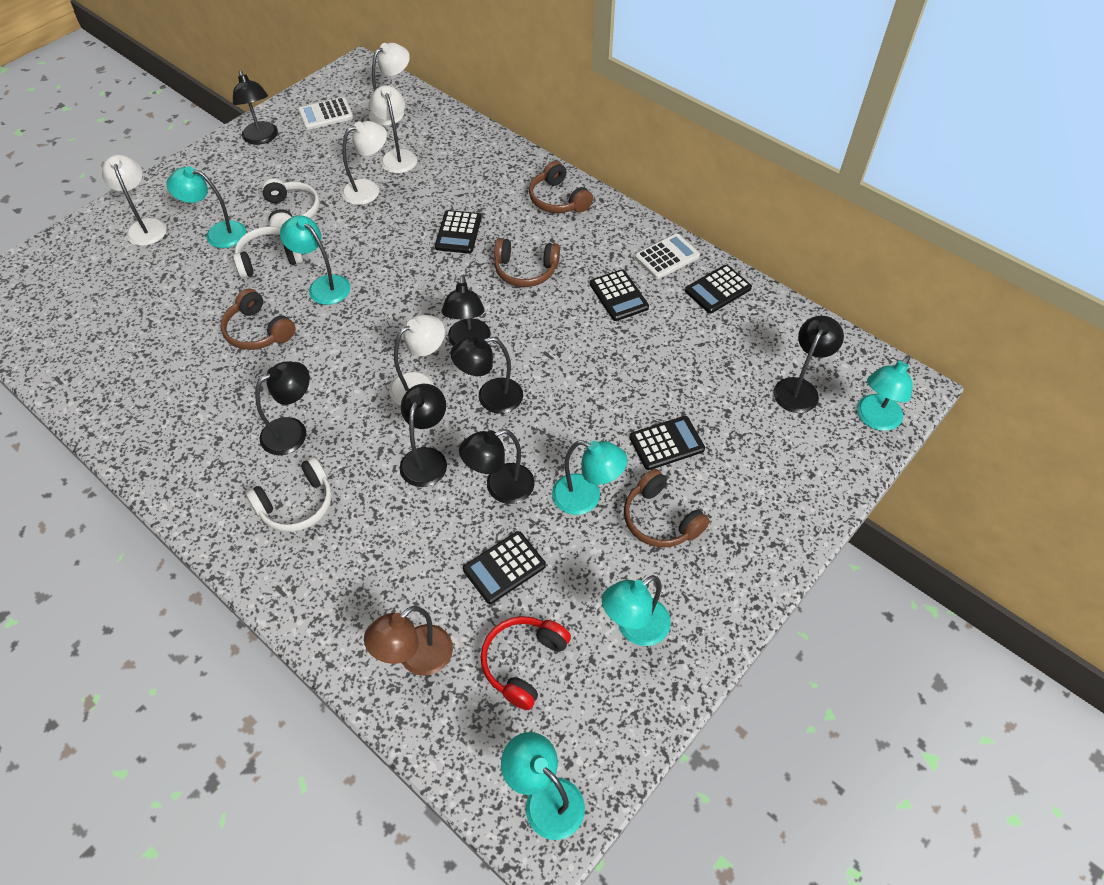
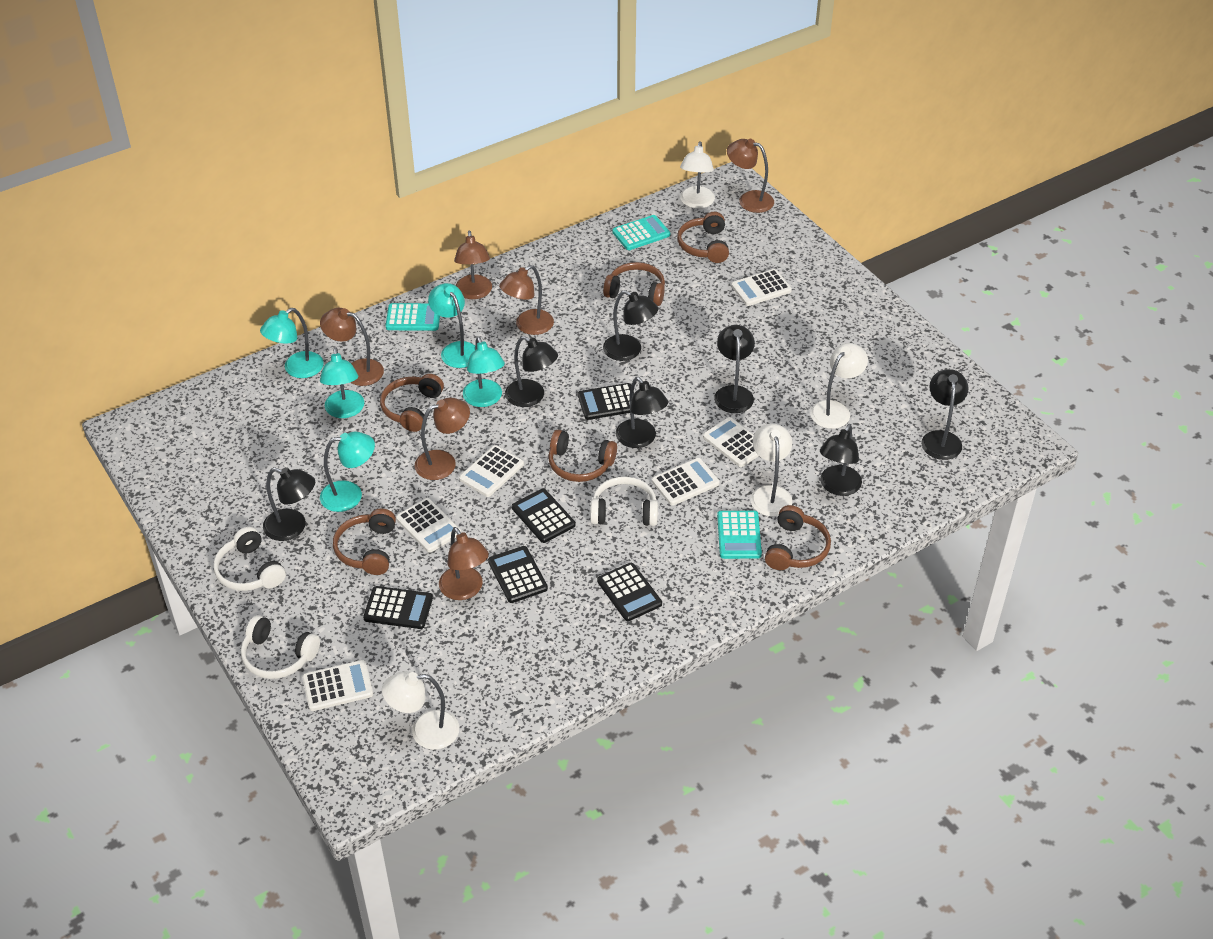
brown headphones: [221,288,296,350] [494,238,560,287] [529,161,593,213] [624,469,710,547] = 4 -> [333,508,396,575] [380,374,444,432] [548,430,617,482] [603,262,665,306] [677,212,729,263] [765,505,831,570] = 6
brown lamp: [364,606,453,676] = 1 -> [320,308,384,386] [415,398,470,480] [439,527,489,600] [454,231,492,299] [499,265,554,335] [727,139,774,213] = 6
red headphones: [481,616,571,710] = 1 -> none = 0
turquoise calculator: none = 0 -> [385,303,440,331] [612,215,670,250] [717,511,762,559] = 3
turquoise lamp: [167,166,246,248] [280,215,350,305] [501,732,585,840] [552,440,627,515] [602,575,671,646] [857,355,913,431] = 6 -> [260,308,324,378] [320,347,364,418] [320,432,375,512] [428,283,475,368] [463,336,505,407] = 5
white calculator: [298,97,353,130] [635,233,700,279] = 2 -> [302,660,373,711] [396,498,461,553] [459,445,524,497] [652,458,720,506] [703,417,758,467] [731,269,792,306] = 6
white lamp: [102,154,167,246] [342,121,387,205] [369,43,410,126] [369,85,417,174] [389,315,445,405] = 5 -> [382,671,459,750] [680,141,715,208] [751,424,792,516] [810,343,868,429] = 4

